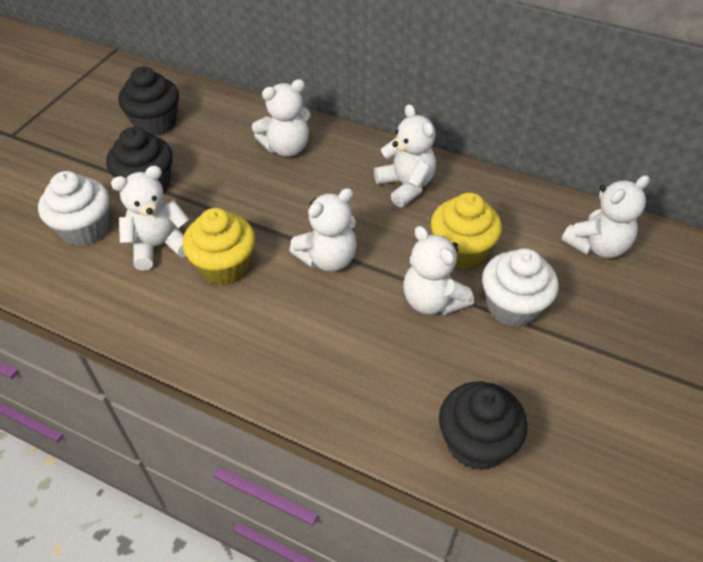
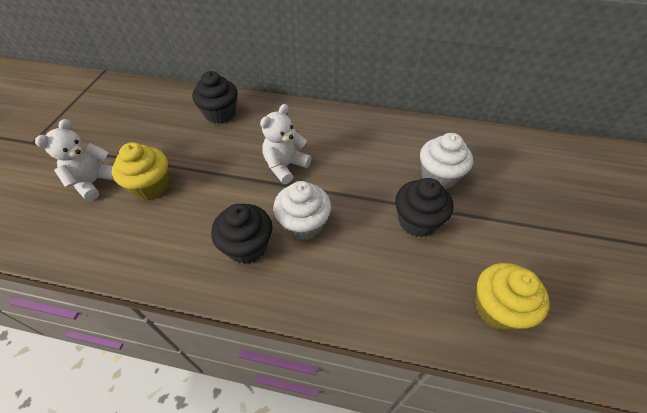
white teddy bear: [111,166,189,271] [252,79,311,157] [289,188,357,271] [374,104,436,207] [403,226,474,315] [561,175,650,258] = 6 -> [35,119,114,201] [260,104,312,184] = 2

